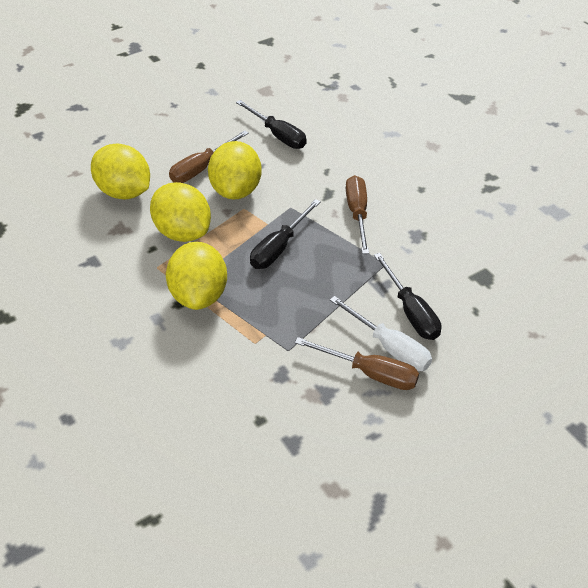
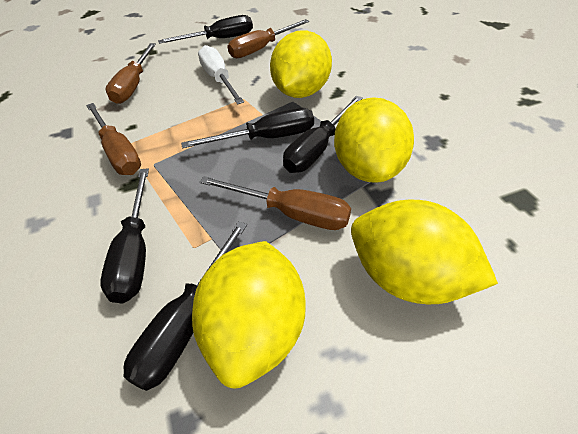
black screwdriver: [236,100,307,149] [250,199,321,269] [374,253,441,340] = 3 -> [100,168,149,304] [124,221,247,391] [158,15,253,44] [181,108,314,148] [283,96,363,173] = 5
brown screwdriver: [169,130,249,183] [295,337,419,390] [346,175,369,254] = 3 -> [86,103,141,175] [105,43,156,104] [200,176,351,230] [227,19,309,58] = 4

